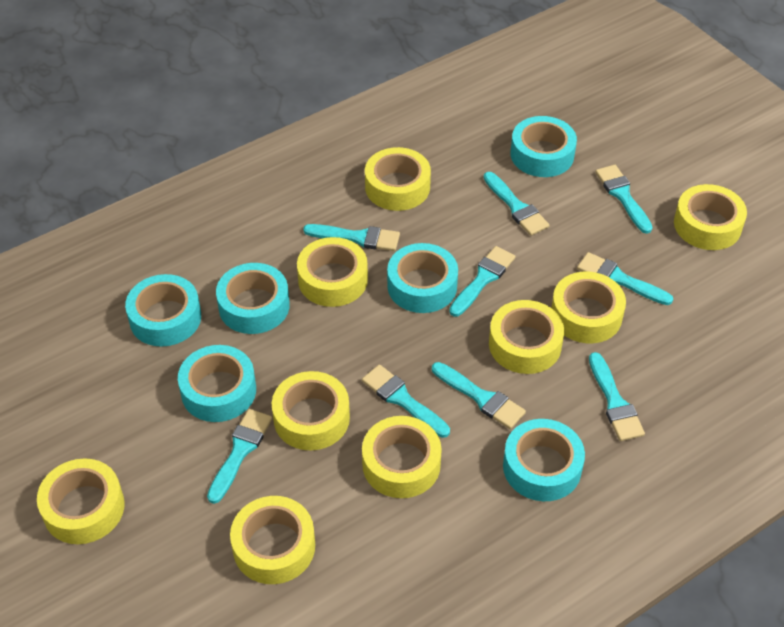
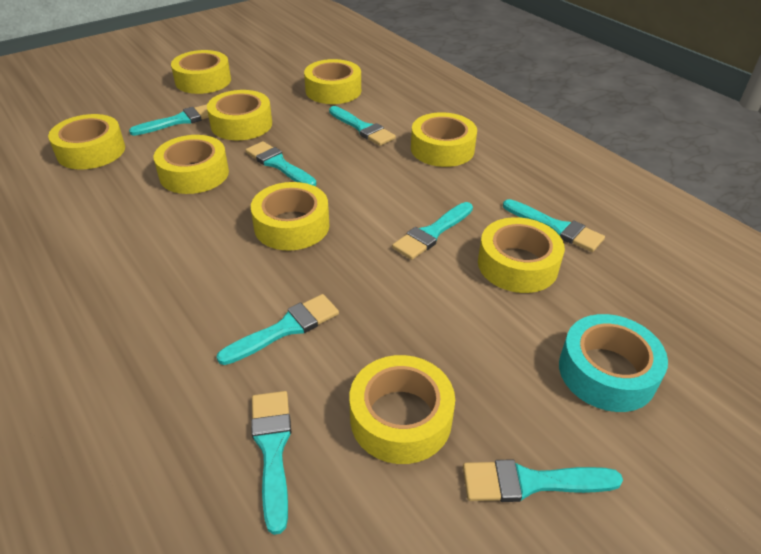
turquoise brush: [207,409,272,504] [303,224,400,251] [362,364,450,438] [432,362,526,429] [449,246,515,317] [484,172,549,236] [577,252,673,305] [589,352,645,441] [595,165,653,234] = 9 -> [129,104,209,136] [217,294,339,365] [245,141,316,186] [251,391,291,535] [329,106,396,146] [392,202,473,260] [463,459,623,502] [503,199,605,252] = 8
turquoise tape: [125,274,201,347] [178,345,256,422] [216,263,290,334] [387,243,458,313] [503,419,585,501] [511,116,577,177] = 6 -> [559,314,668,412] = 1

